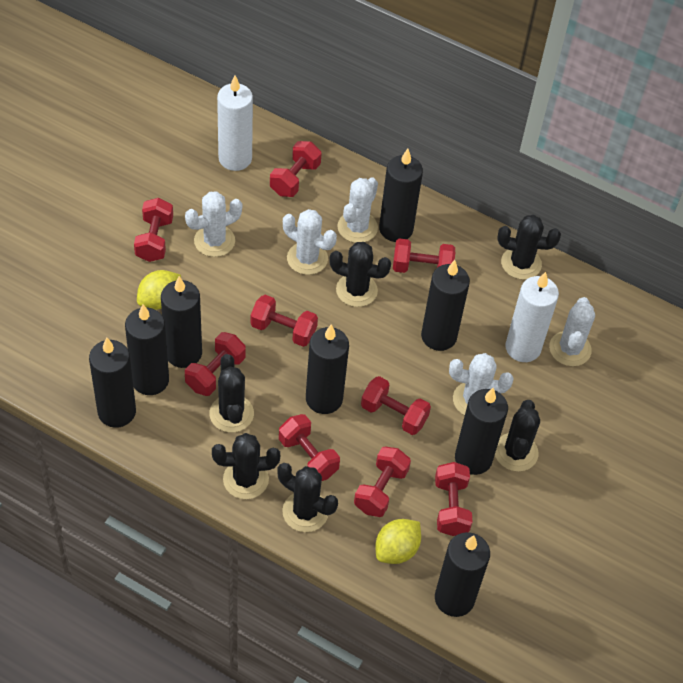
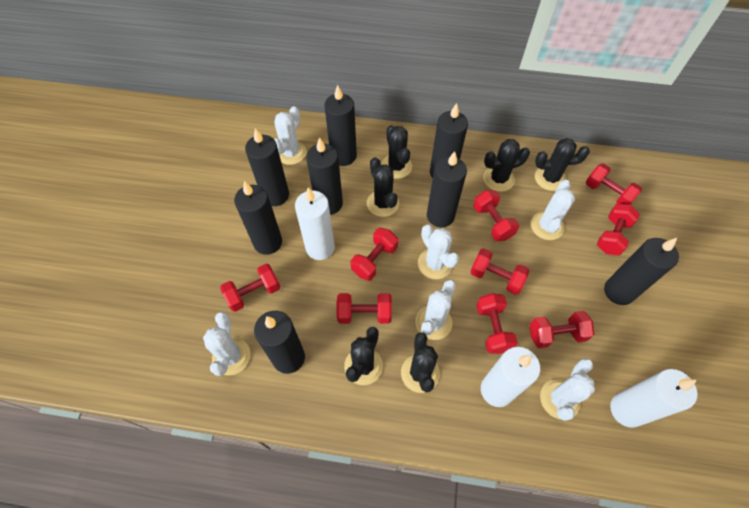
white cactus: [185,191,242,257] [283,209,337,275] [337,177,378,243] [449,353,514,415] [549,297,595,366] = 5 -> [203,312,250,376] [274,106,306,165] [415,280,456,340] [418,225,459,279] [531,180,575,240] [540,358,595,421] = 6
white candle: [217,75,253,171] [505,272,559,362] = 2 -> [295,187,335,260] [481,347,540,407] [610,369,698,428] = 3
yellow lemon: [137,270,181,310] [375,519,421,564] = 2 -> none = 0

